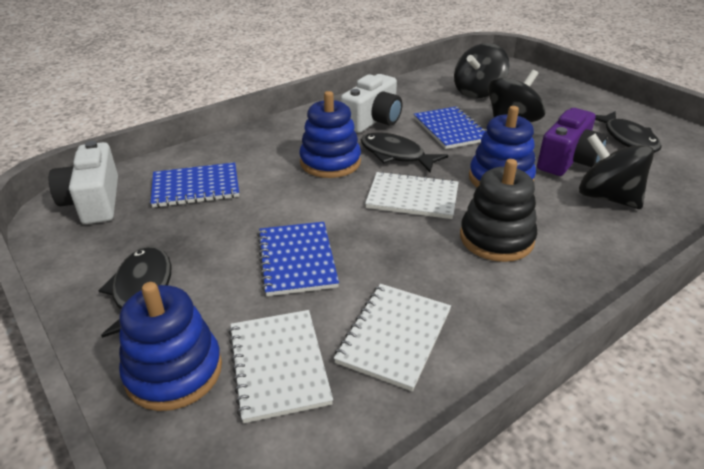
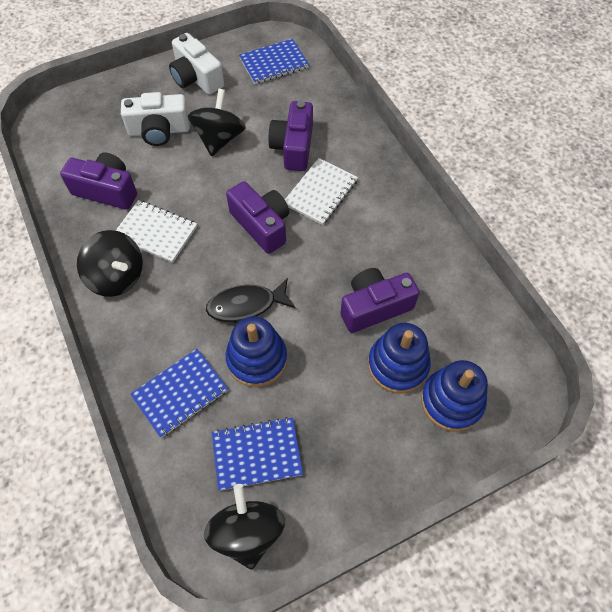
black fish: [98,246,172,338] [361,132,448,172] [595,112,662,153] = 3 -> [206,278,296,323] = 1
black stacking toy: [460,159,537,262] = 1 -> none = 0
purple camera: [537,108,607,176] = 1 -> [60,152,137,210] [226,181,289,254] [268,101,313,171] [340,268,420,333] = 4
white notebook: [228,310,333,423] [334,284,451,391] [365,171,458,219] = 3 -> [116,200,197,263] [285,158,358,225] = 2

